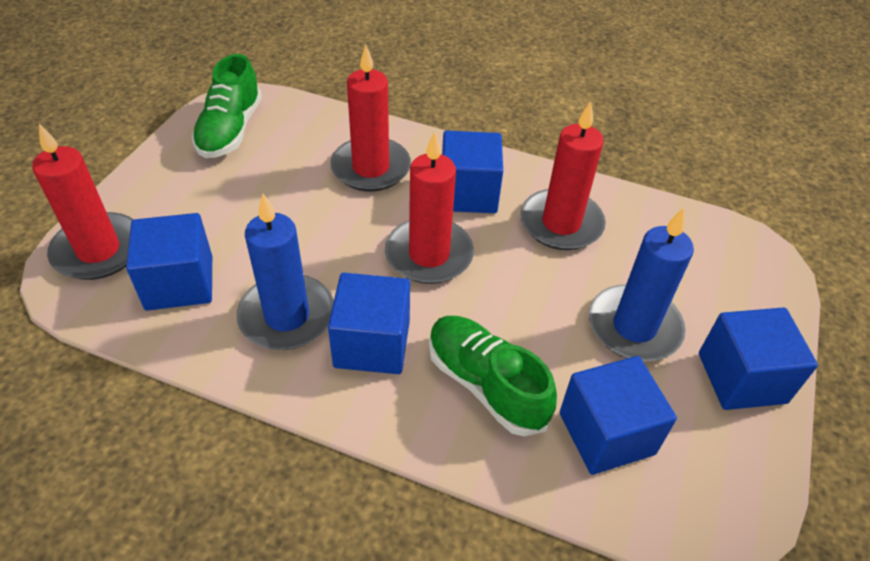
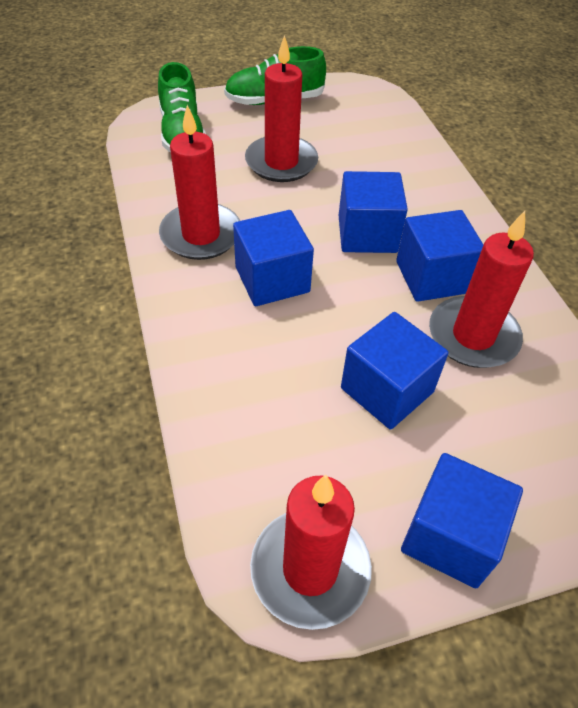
blue candle: [237,194,334,350] [589,208,694,361] = 2 -> none = 0

